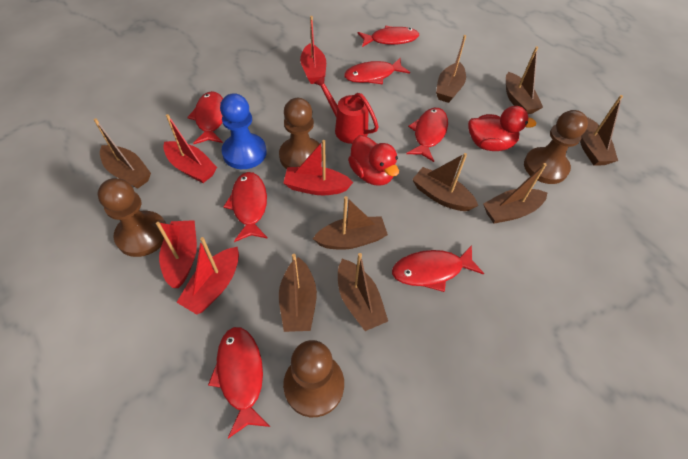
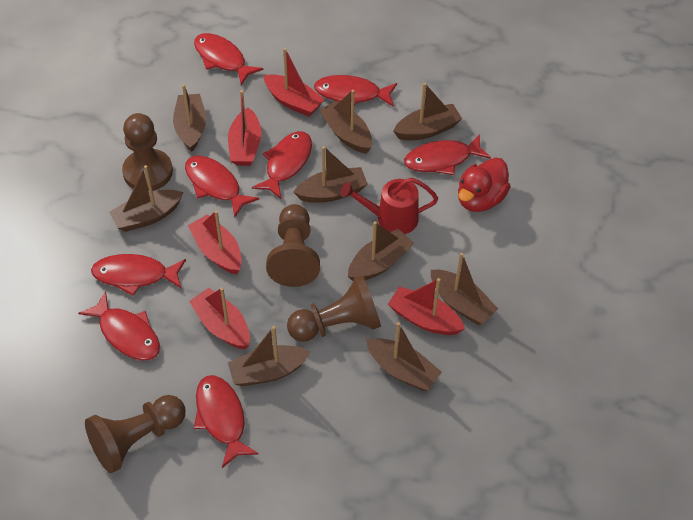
blue pawn: [220,93,267,169] = 1 -> none = 0
red duck: [348,135,399,186] [468,106,536,151] = 2 -> [458,157,511,212] = 1
red fish: [187,91,223,144] [208,327,270,438] [223,172,268,242] [344,58,410,84] [357,26,419,47] [392,245,484,292] [406,108,448,162] = 7 -> [78,291,160,360] [91,254,186,296] [185,156,259,217] [194,33,263,85] [194,375,259,468] [252,131,312,199] [314,75,397,107] [404,134,491,175] = 8

